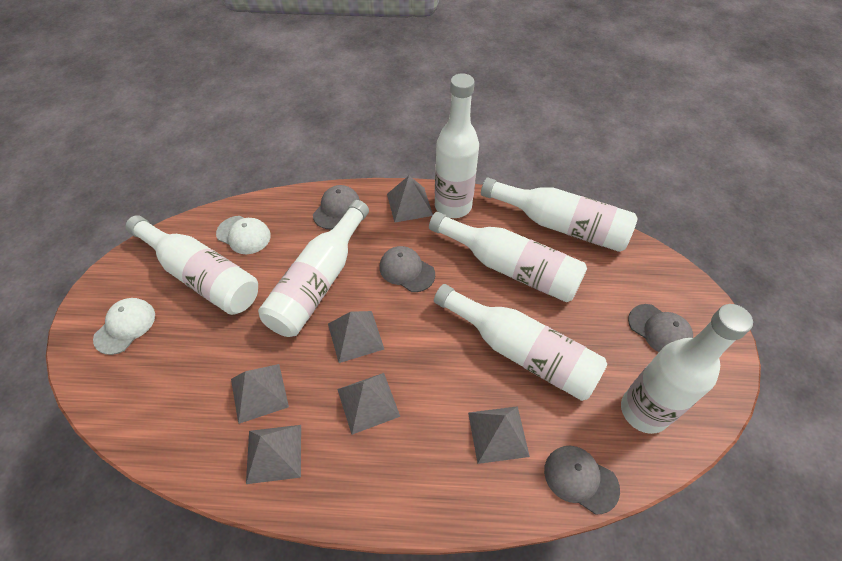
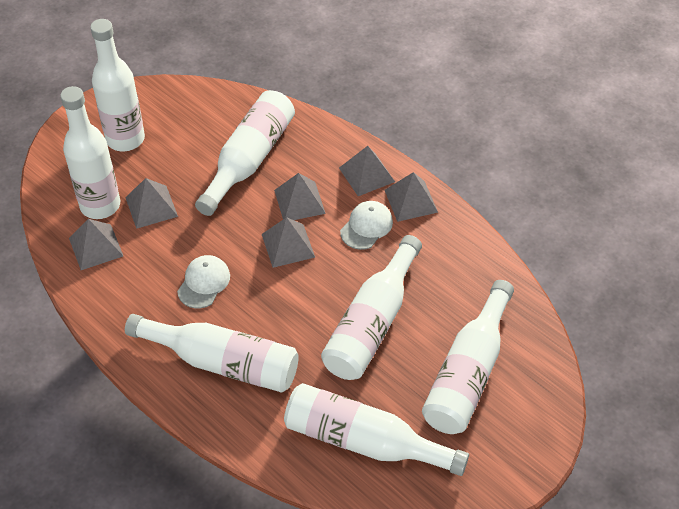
grey cap: [313,185,360,229] [379,246,435,292] [544,446,620,515] [628,304,693,352] = 4 -> none = 0

